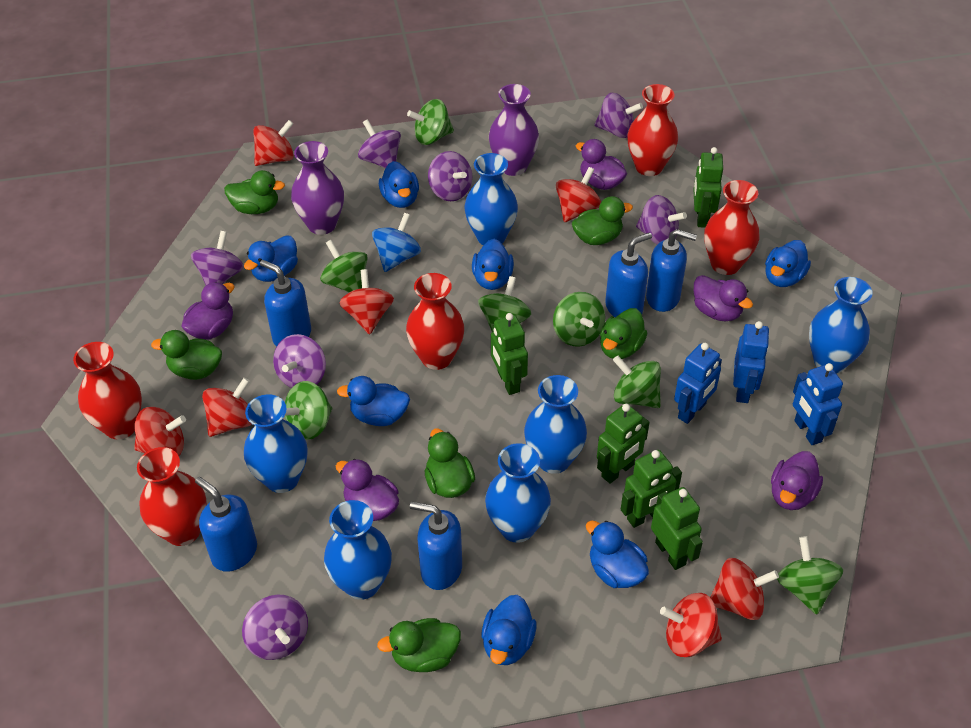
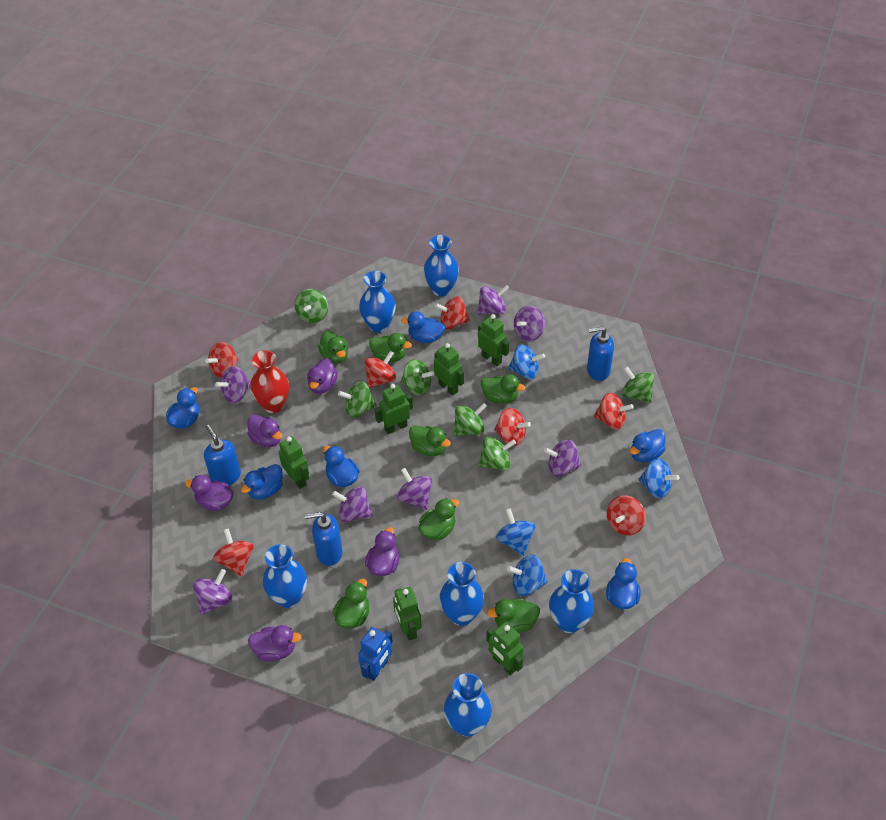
blue duck: [244,235,298,282] [337,376,410,426] [379,161,419,208] [472,239,514,290] [482,595,536,665] [586,520,649,588] [765,240,811,287] = 7 -> [166,387,199,429] [241,464,283,499] [323,446,360,487] [401,312,445,343] [606,558,640,609] [630,429,666,462] = 6
blue robot: [674,343,722,424] [733,321,770,403] [793,363,843,445] = 3 -> [358,627,393,681] = 1
blue soap dispenser: [195,477,257,572] [260,260,311,346] [410,502,462,590] [605,232,652,317] [646,229,697,312] = 5 -> [204,425,241,485] [305,512,343,566] [587,326,614,381] = 3
blue spinning top: [372,213,421,272] = 1 -> [496,508,535,556] [507,555,548,596] [508,344,545,379] [639,459,680,498] = 4
green duck: [151,330,222,380] [224,170,285,214] [377,618,461,672] [424,429,475,498] [572,196,633,245] [600,308,647,359] = 6 -> [318,330,348,364] [333,579,369,628] [369,333,412,362] [409,425,451,456] [418,498,459,540] [481,374,525,404] [487,599,540,633] = 7
green robot: [491,313,528,395] [597,403,649,484] [621,450,682,528] [651,487,703,570] [693,147,723,228] = 5 -> [279,436,309,489] [375,384,413,434] [393,587,422,640] [434,343,464,396] [478,314,509,366] [486,622,524,675] = 6
green spinning top: [285,381,332,440] [320,240,368,292] [407,99,454,145] [478,276,531,331] [553,292,605,347] [613,356,661,408] [777,536,843,615] = 7 -> [294,289,328,324] [338,381,377,417] [401,359,435,396] [453,403,487,436] [478,437,516,471] [622,366,654,403] = 6
purple vase: [291,141,344,235] [489,84,539,176] = 2 -> none = 0
red vase: [73,342,142,439] [137,447,207,546] [406,273,464,370] [627,84,678,176] [704,180,759,275] = 5 -> [250,350,289,413] = 1

